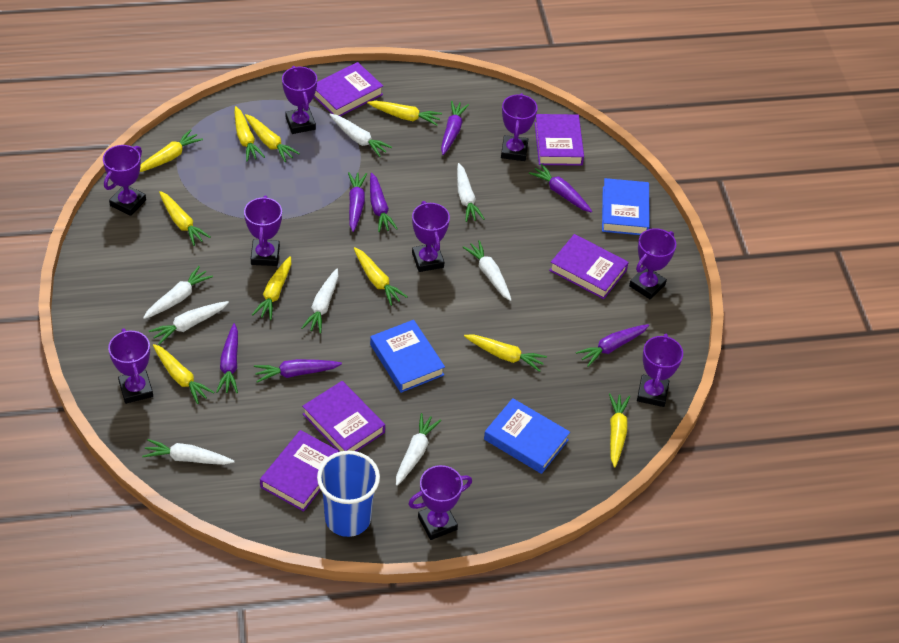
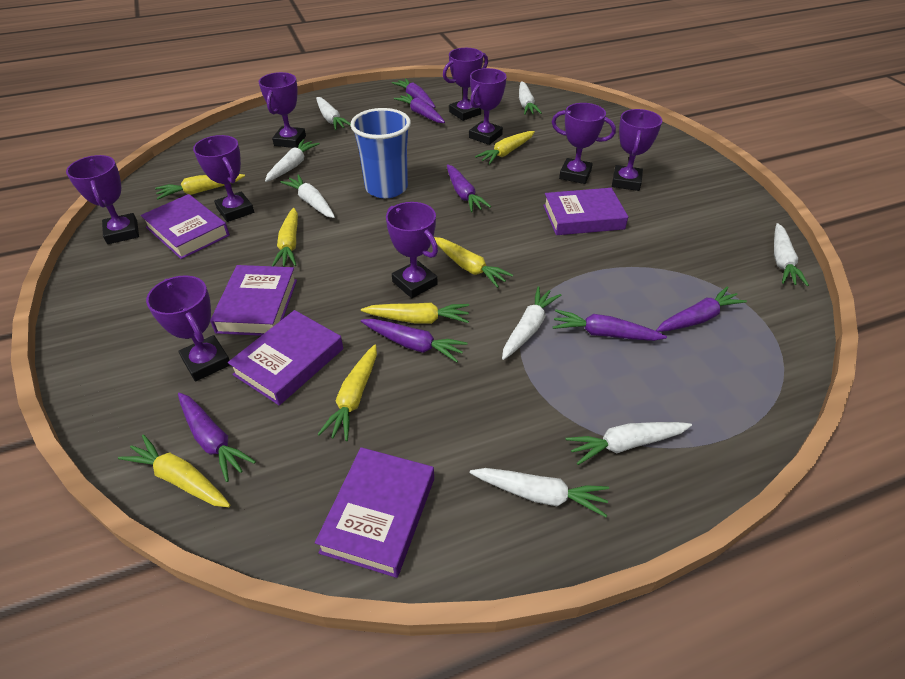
blue book: [370,320,445,393] [484,398,570,474] [602,178,650,235] = 3 -> none = 0
yellow carrot: [140,129,203,172] [153,344,215,404] [159,191,211,246] [235,106,265,162] [245,114,300,162] [252,256,291,320] [354,247,408,306] [367,101,442,126] [464,335,547,372] [609,393,630,467] = 10 -> [118,434,230,507] [155,174,245,199] [272,208,298,267] [318,344,377,441] [361,303,469,324] [434,237,513,288] [475,131,535,164] = 7

